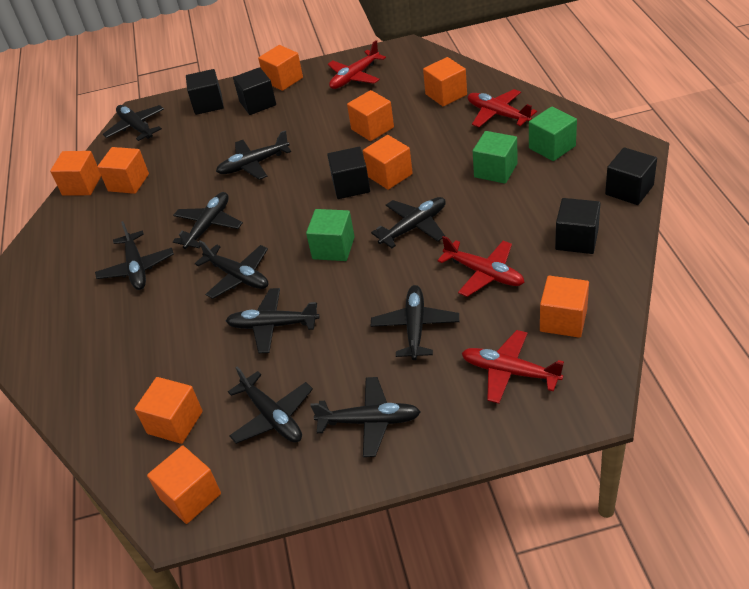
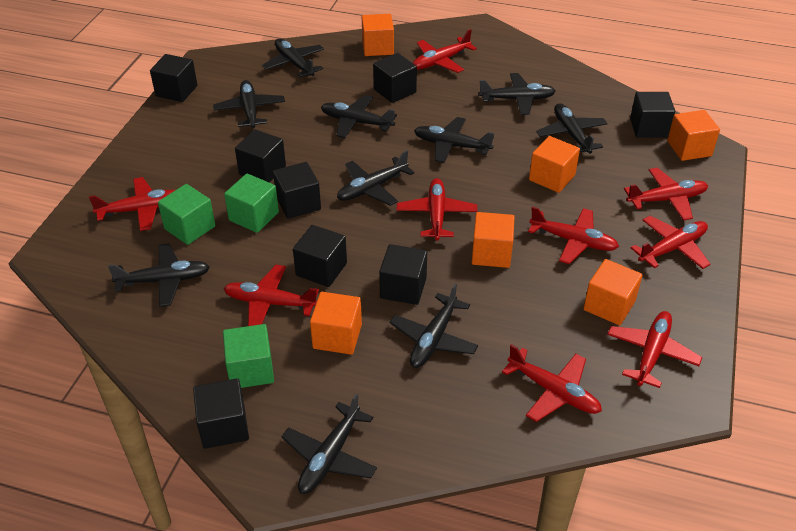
black cube: [186,69,224,115] [233,67,276,115] [327,147,370,199] [555,198,601,254] [605,147,657,205] = 5 -> [150,54,197,102] [193,378,249,449] [235,129,286,183] [273,162,321,219] [293,225,347,287] [373,53,417,103] [379,244,427,305] [630,92,675,138] = 8
orange cube: [50,151,101,195] [97,147,149,194] [135,377,203,444] [147,445,221,524] [258,45,303,91] [347,90,394,141] [363,135,413,190] [423,57,467,106] [540,276,589,338] = 9 -> [310,292,362,355] [362,14,394,56] [472,212,515,268] [529,136,580,193] [583,259,643,326] [667,110,720,161] = 6
red plane: [328,40,386,89] [437,236,525,297] [462,330,564,403] [468,89,537,127] = 4 -> [89,177,175,231] [223,265,319,326] [397,178,477,241] [413,29,477,73] [502,344,602,422] [528,206,619,264] [607,311,702,388] [624,168,708,221] [631,216,710,269] = 9

